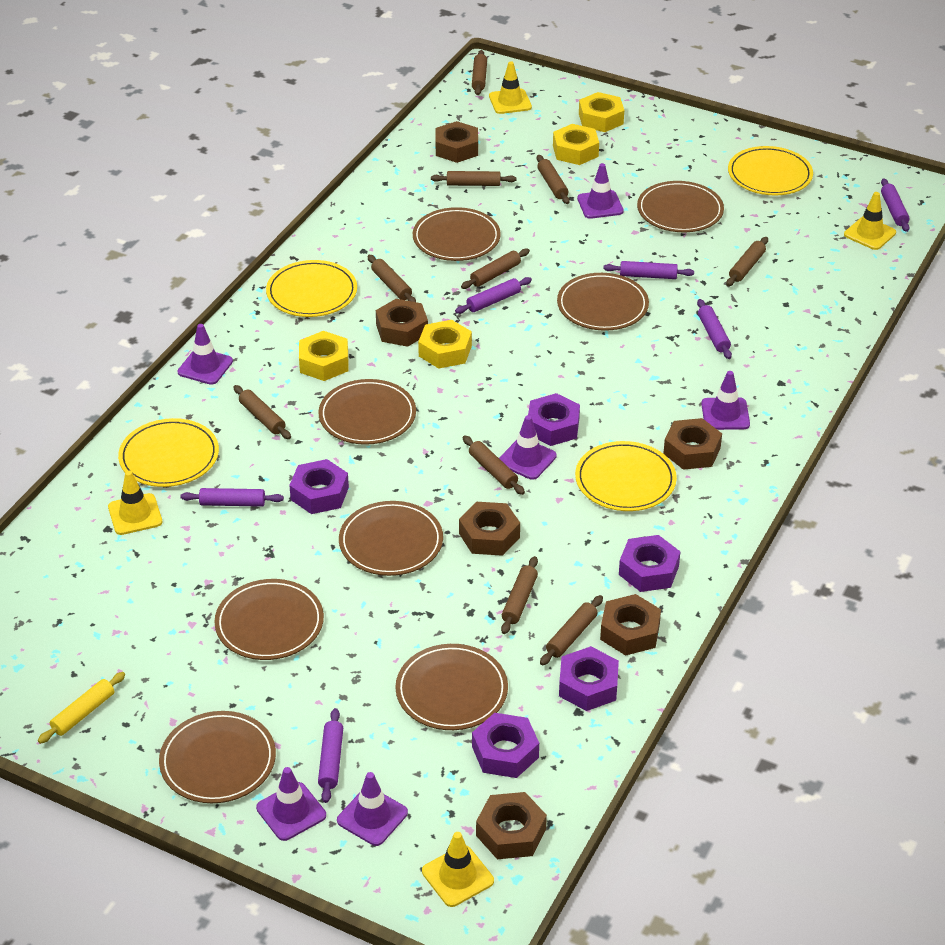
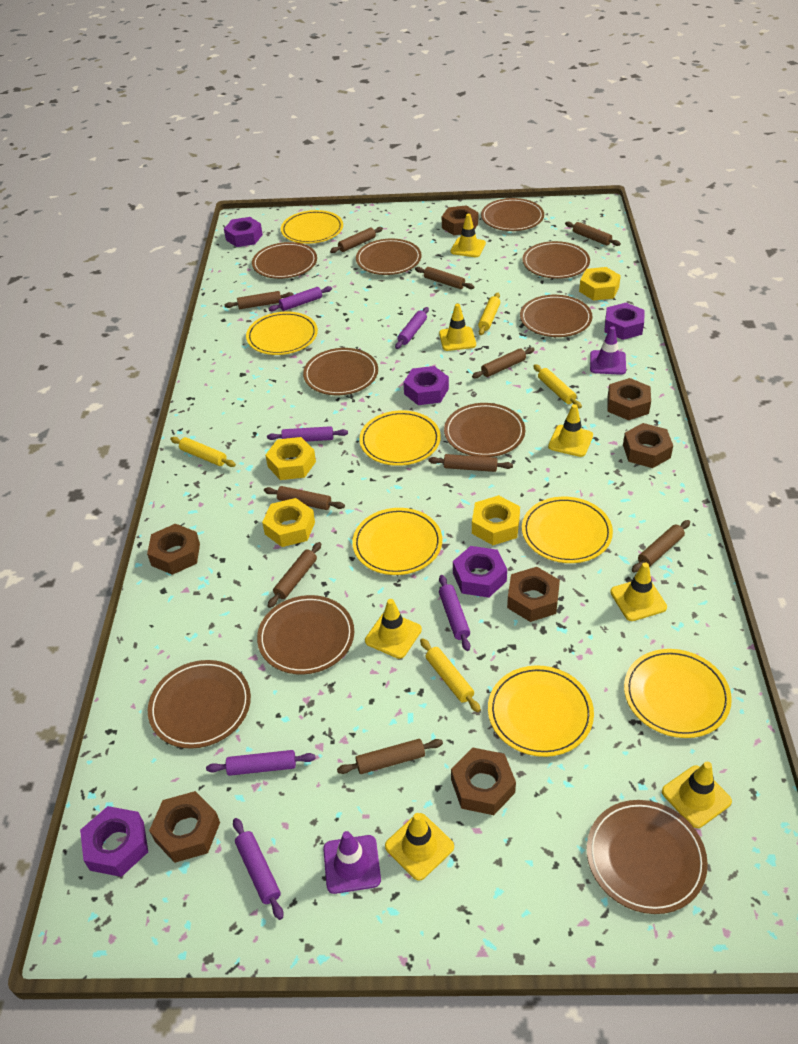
brown nut: [376,299,428,347] [436,121,478,163] [459,502,520,556] [476,792,547,859] [600,594,661,656] [663,418,722,470] = 6 -> [147,523,200,575] [149,791,220,863] [442,205,478,235] [451,748,516,815] [507,567,560,622] [608,378,651,420] [623,423,673,468] = 7
brown plate: [159,711,276,803] [214,579,324,660] [318,379,416,445] [339,501,443,576] [395,644,508,730] [413,207,501,261] [557,273,649,331] [637,181,724,232] = 8 -> [148,660,251,749] [252,242,317,279] [257,595,354,675] [303,348,378,395] [356,239,421,275] [444,403,525,457] [481,198,544,231] [520,295,592,337] [522,241,590,279] [587,800,708,914] = 10
purple traffic cone: [178,324,233,385] [256,767,326,841] [337,772,408,846] [499,415,557,480] [577,163,624,219] [701,371,750,430] = 6 -> [323,831,381,894] [590,326,626,375] = 2
yellow plate: [118,418,219,487] [266,260,357,317] [575,441,677,511] [728,146,813,195] = 4 -> [246,312,318,355] [281,210,343,244] [352,508,442,575] [359,410,441,466] [488,665,594,757] [522,497,613,563] [624,649,732,738] = 7
yellow rolling pin: [38,672,125,744] = 1 -> [170,437,236,467] [420,638,481,712] [478,293,500,335] [533,364,582,409] = 4
yellow traffic cone: [108,471,162,535] [422,832,494,907] [489,61,532,114] [844,192,896,250] = 4 -> [365,599,422,659] [385,813,454,881] [439,304,476,351] [450,214,486,257] [548,404,593,457] [610,563,667,621] [662,762,732,828] = 7

